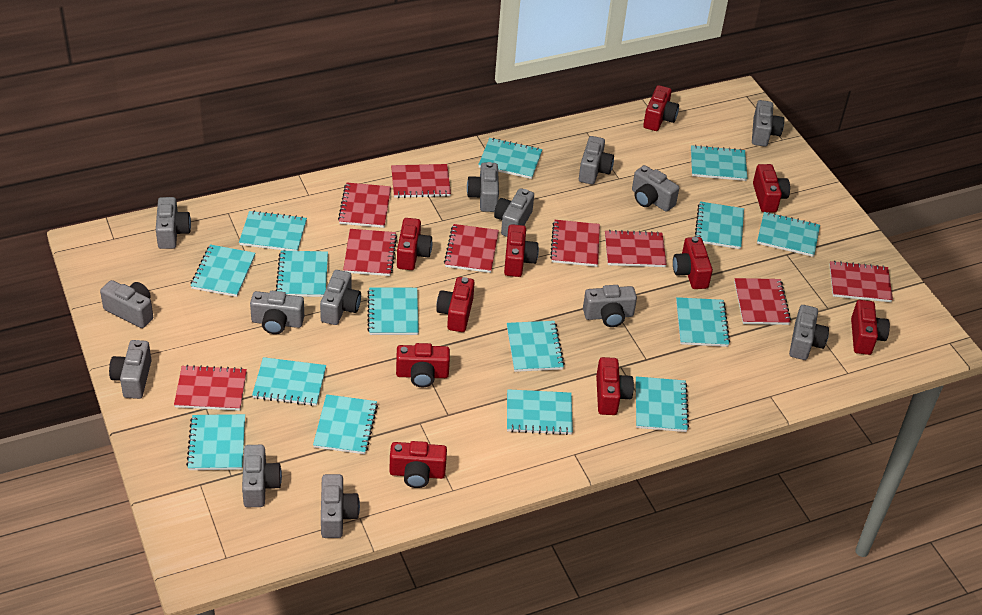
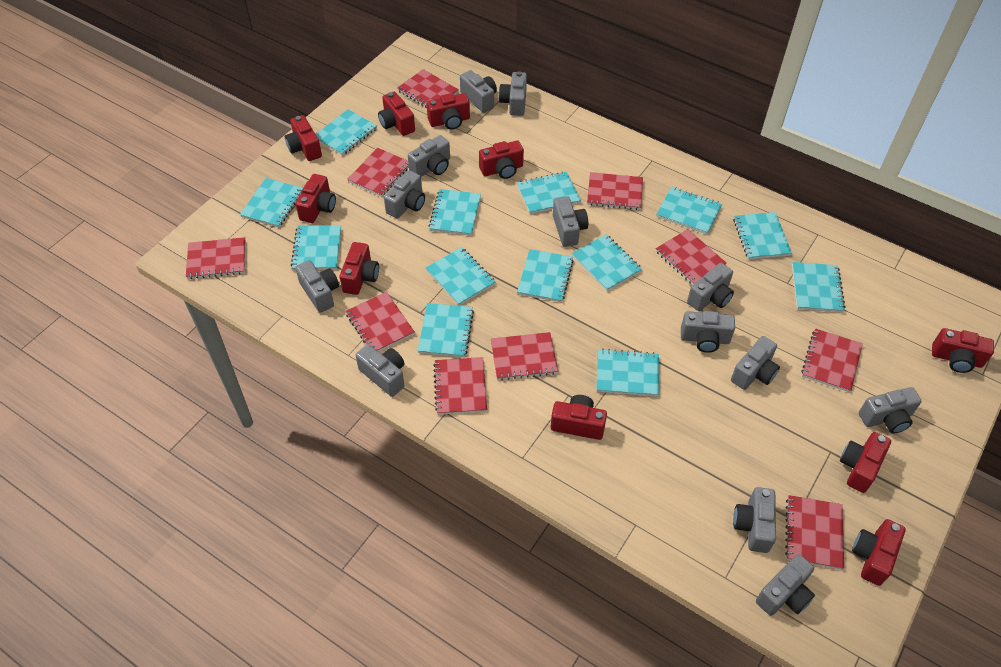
grey camera: [100,280,153,328] [109,340,152,399] [156,197,191,249] [242,445,282,507] [250,291,304,334] [320,270,361,325] [321,474,360,538] [467,162,499,212] [494,188,534,237] [579,136,614,184] [583,285,637,327] [632,165,679,212] [752,100,784,147] [789,305,829,360] = 14 -> [295,260,339,313] [356,344,404,397] [384,170,425,219] [408,135,450,177] [460,70,497,113] [499,71,527,116] [553,196,588,247] [681,311,735,353] [687,263,734,311] [731,336,780,390] [733,487,776,553] [756,554,815,616] [859,387,922,434] = 13
red notebook: [174,365,247,411] [338,183,391,228] [343,229,397,276] [391,164,451,198] [444,224,499,273] [550,220,600,267] [605,230,667,267] [734,278,791,325] [829,261,893,302] = 9 -> [186,237,246,279] [345,292,415,352] [347,148,409,197] [397,69,459,108] [433,357,487,415] [491,332,558,380] [587,172,643,210] [655,229,727,285] [785,495,844,570] [801,328,863,392] = 10
turquoise notebook: [186,414,245,470] [191,245,255,297] [239,210,307,251] [252,357,326,406] [276,251,328,297] [313,394,378,454] [367,287,419,335] [478,138,543,179] [507,321,565,372] [507,389,573,435] [636,376,689,432] [676,297,730,347] [691,145,747,181] [695,202,744,249] [757,212,820,257] = 15 -> [240,178,303,228] [291,225,341,270] [316,109,377,155] [418,303,474,357] [426,247,495,306] [429,189,481,236] [517,171,581,214] [517,249,574,302] [572,234,642,291] [596,349,660,396] [656,187,722,234] [733,212,792,259] [792,262,845,312] = 13

